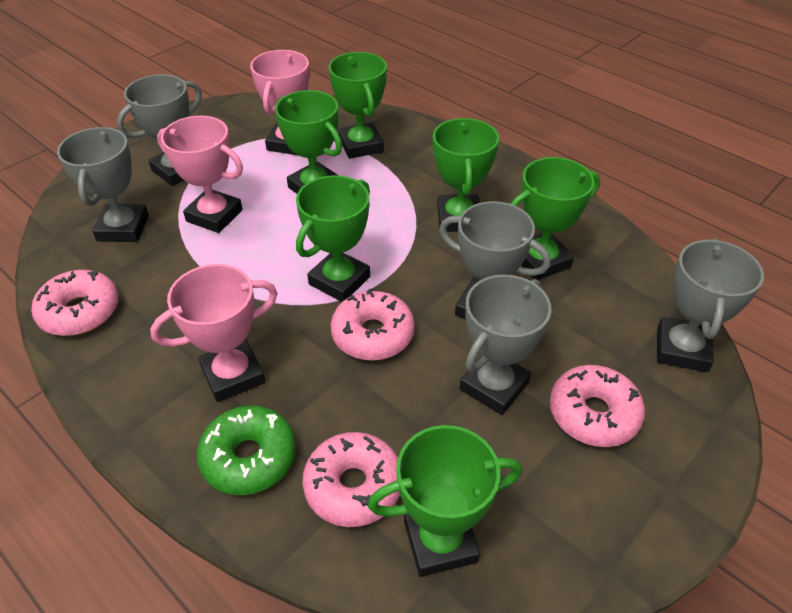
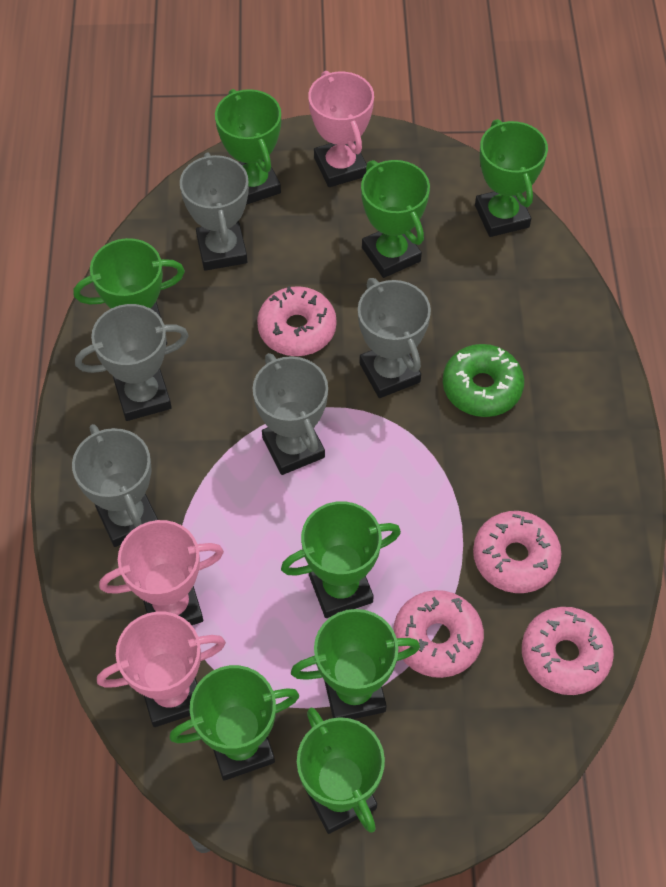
green trophy: [275,90,342,194] [296,175,370,302] [328,52,387,159] [368,425,522,577] [433,118,499,232] [510,157,600,280] = 6 -> [74,238,185,345] [169,665,299,781] [215,89,281,205] [281,501,401,618] [291,609,420,719] [297,708,385,834] [361,160,430,278] [475,119,548,237] = 8

